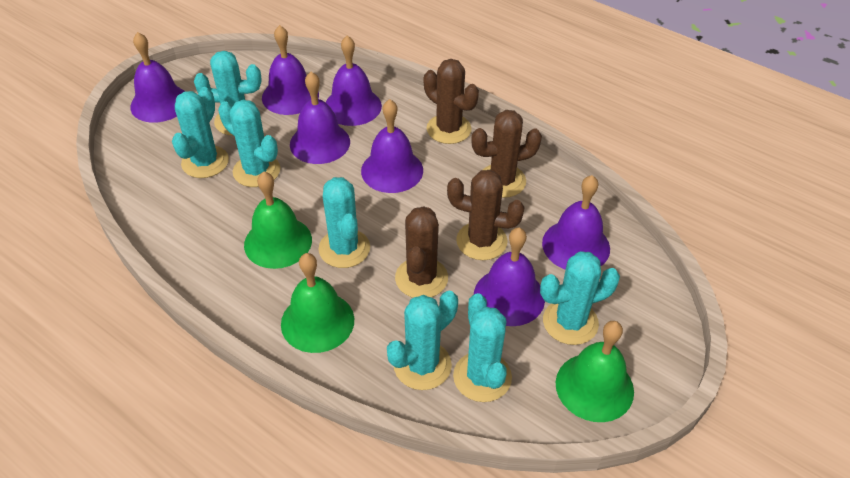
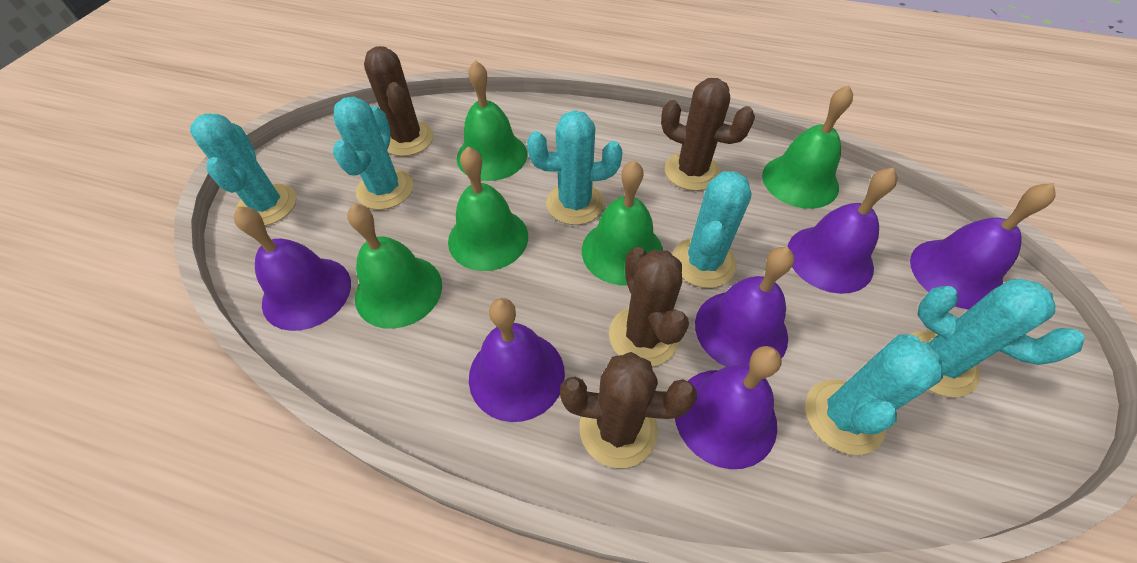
green bell: [244,171,312,269] [281,253,354,353] [556,321,634,422] = 3 -> [347,204,442,329] [448,147,528,271] [457,60,527,181] [582,160,663,285] [762,85,853,209] = 5
purple bell: [130,32,184,123] [262,25,319,115] [290,72,350,164] [325,36,382,126] [361,99,423,193] [474,228,545,326] [542,175,610,270] = 7 -> [234,206,351,331] [469,298,565,422] [675,346,782,469] [695,247,794,367] [788,167,898,294] [910,183,1055,309] = 6
turquoise cactus: [172,87,229,178] [194,51,262,136] [218,100,280,187] [318,177,370,268] [387,291,458,390] [453,293,512,402] [540,251,620,345] = 7 -> [190,113,296,226] [333,97,413,210] [527,110,623,225] [673,171,752,288] [805,334,943,455] [910,279,1085,397] = 6

